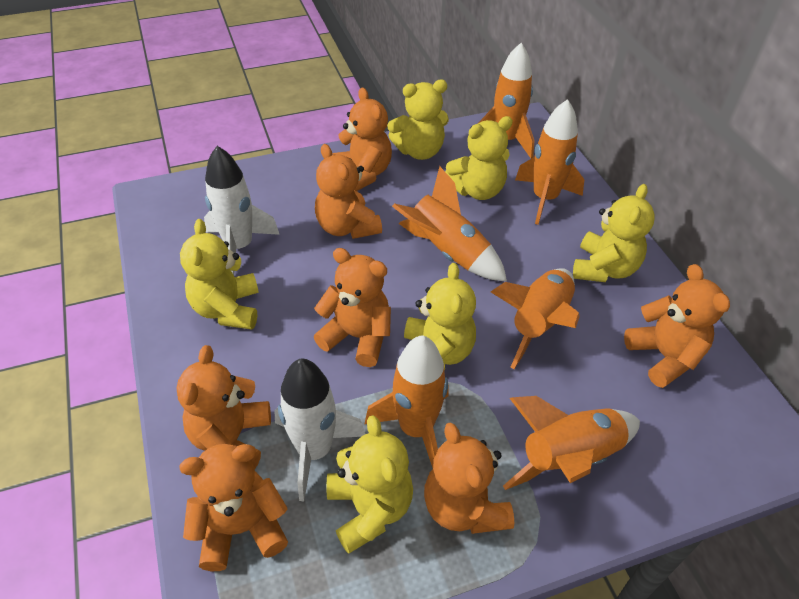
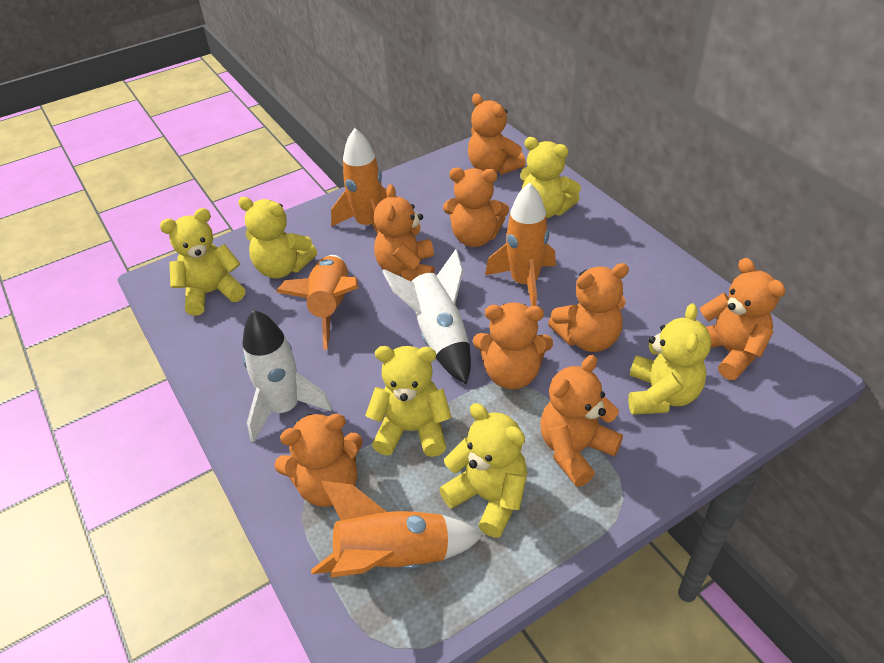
orange rocket: [364,335,449,468] [392,166,507,281] [478,43,535,159] [491,268,580,369] [503,396,640,490] [515,99,584,225] = 6 -> [276,255,358,350] [311,481,483,577] [331,128,387,234] [485,182,556,306] = 4
orange teddy bear: [177,345,271,468] [179,444,288,571] [314,248,391,367] [315,144,382,239] [333,87,392,191] [424,423,514,534] [624,264,730,388] = 7 -> [274,413,363,507] [374,184,435,281] [443,168,509,247] [468,93,526,175] [473,302,553,389] [540,355,623,487] [548,263,629,352] [700,258,785,380] = 8

